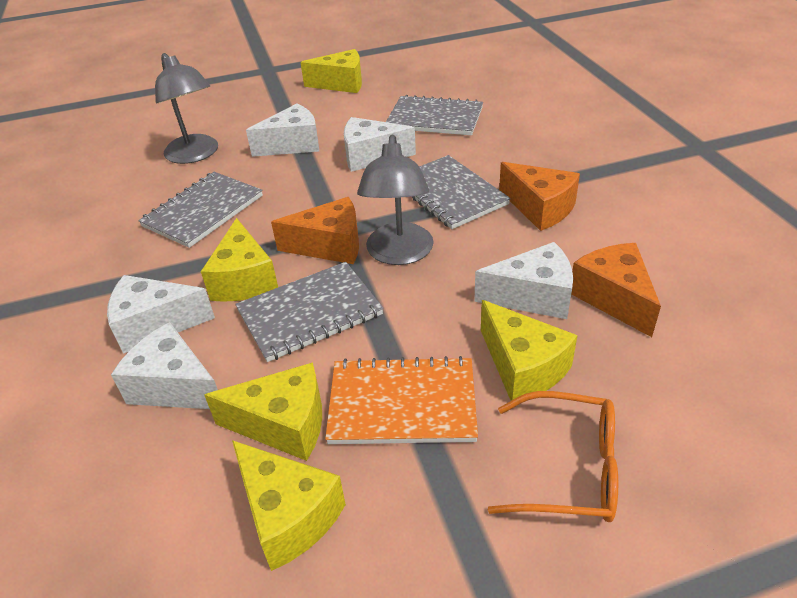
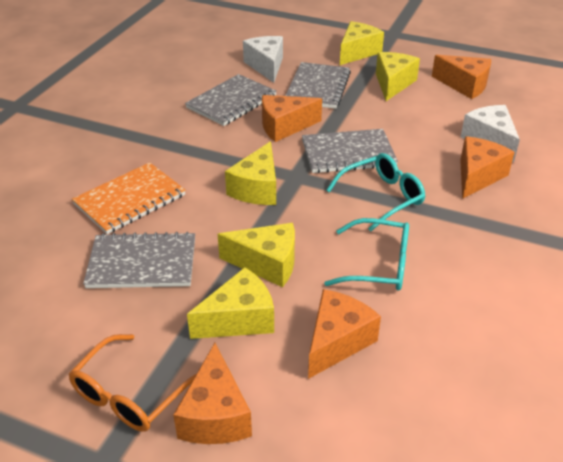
grey lamp: [155,53,218,164] [357,135,434,265] = 2 -> none = 0
orange cheese: [271,197,359,264] [499,162,580,231] [571,243,661,337] = 3 -> [173,343,252,444] [262,95,322,142] [308,289,381,379] [432,55,491,99] [460,136,515,199] = 5
turquoise glasses: none = 0 -> [324,218,409,291] [326,153,425,231] = 2
white cheese: [107,275,215,354] [111,322,218,409] [246,104,319,157] [344,117,416,172] [474,242,573,319] = 5 -> [243,36,283,83] [461,105,520,163] = 2

